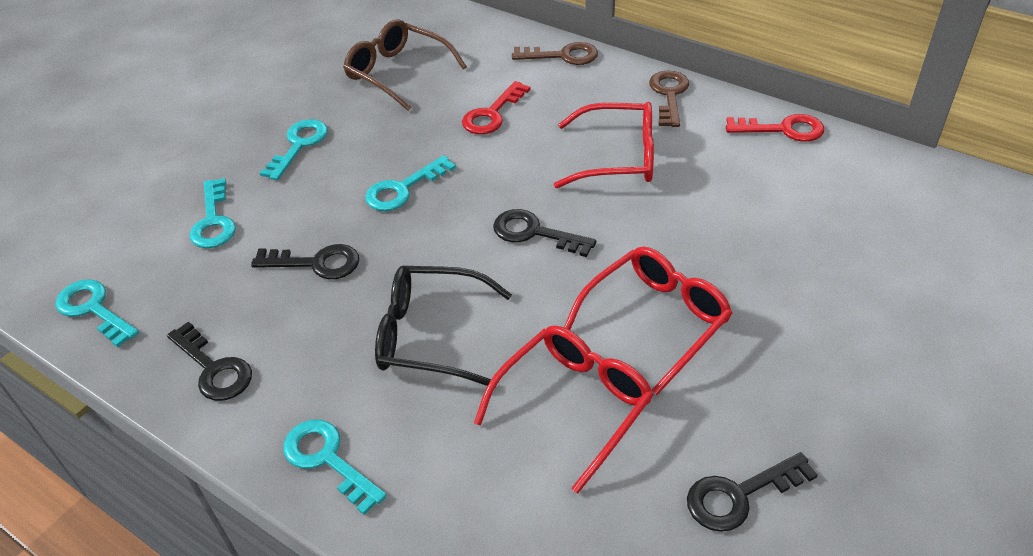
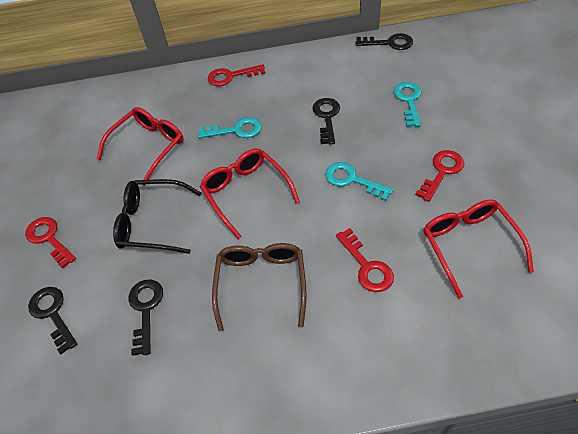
brown key: [512,42,598,65] [649,70,689,127] = 2 -> none = 0
red key: [462,81,531,134] [726,114,824,142] = 2 -> [25,217,76,269] [208,64,265,86] [336,228,394,292] [415,150,464,202] = 4
turquoise key: [55,279,139,347] [190,178,236,248] [260,119,328,180] [283,419,387,515] [365,155,456,211] = 5 -> [198,117,262,138] [325,162,393,201] [394,82,422,127] = 3

